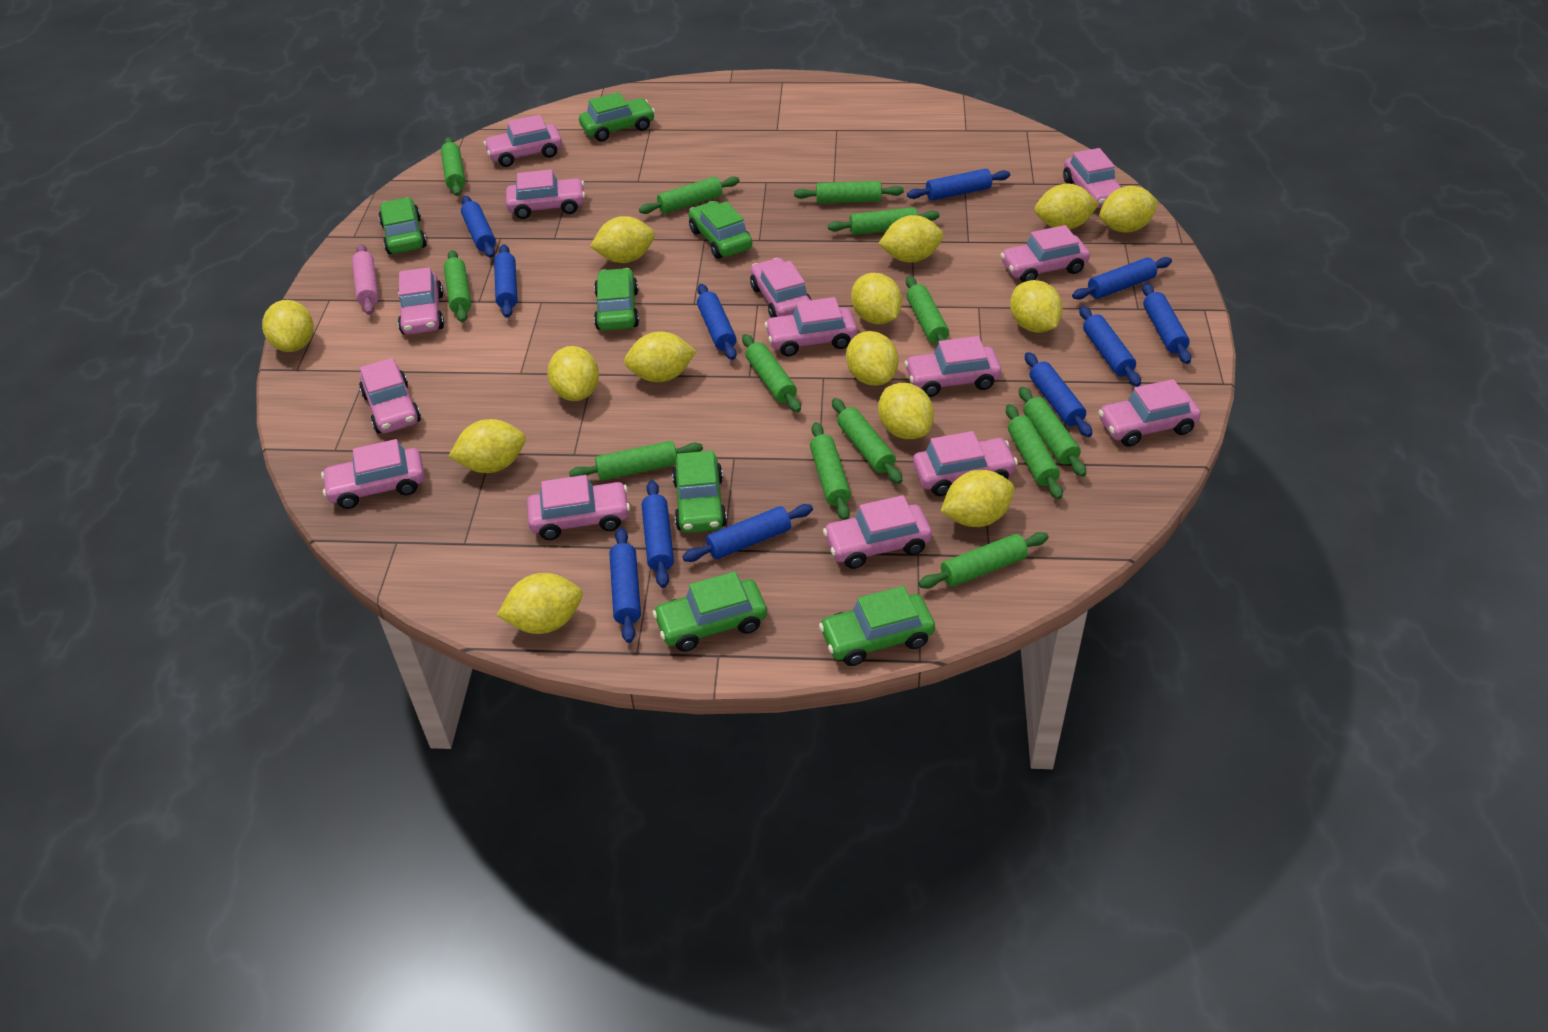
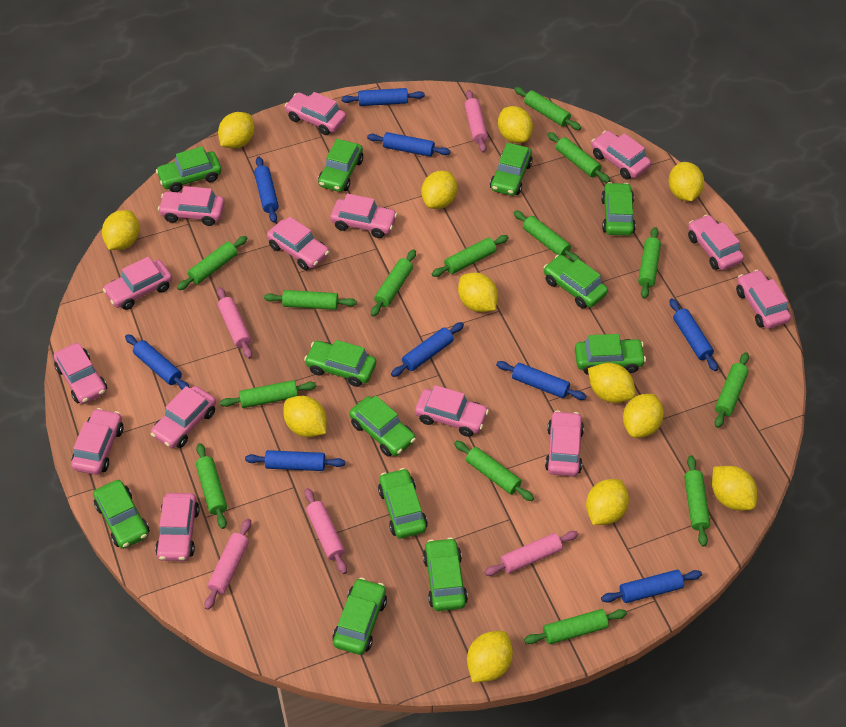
blue rolling pin: [461,196,496,258] [494,244,518,318] [609,528,641,643] [642,480,674,588] [682,504,813,562] [697,284,737,360] [907,169,1010,201] [1025,352,1092,437] [1072,257,1172,300] [1079,306,1141,387] [1142,283,1191,364] = 11 -> [125,334,190,390] [245,450,345,471] [254,157,279,223] [341,88,425,106] [367,132,451,157] [391,322,464,377] [496,361,586,400] [601,570,702,603] [670,298,718,371] = 9
green car: [378,197,427,254] [579,92,655,142] [594,268,639,331] [653,571,767,652] [672,451,727,533] [689,201,752,259] [819,586,935,666] = 7 -> [93,480,149,549] [156,146,222,192] [304,340,376,387] [318,139,363,192] [332,578,387,655] [349,396,416,457] [378,468,428,539] [423,538,468,611] [490,143,533,196] [544,255,608,308] [575,334,646,375] [601,182,636,236] = 12
green rolling pin: [441,137,465,196] [444,250,471,323] [569,441,703,481] [639,176,740,214] [742,334,801,412] [794,181,904,204] [810,422,851,520] [828,207,940,235] [832,398,902,484] [906,276,949,344] [918,532,1049,589] [1006,404,1063,499] [1019,387,1086,477] = 13 -> [177,236,247,290] [196,443,227,529] [220,380,316,408] [264,290,357,310] [371,250,416,317] [432,235,509,277] [454,440,534,501] [514,87,581,130] [514,210,580,262] [524,609,627,644] [547,132,610,183] [638,227,661,299] [684,455,710,547] [715,352,749,428] = 14
pink rolling pin: [352,244,379,315] = 1 -> [205,519,251,610] [217,287,252,359] [304,488,347,574] [464,90,488,153] [484,531,578,576] = 5
yellow lemon: [262,300,314,352] [448,419,526,473] [497,573,583,634] [547,346,599,401] [590,216,655,263] [624,331,696,382] [846,331,898,386] [851,273,902,324] [878,215,943,263] [878,383,934,439] [941,470,1014,527] [1010,280,1063,333] [1035,184,1099,230] [1099,186,1159,233] = 14 -> [102,210,139,250] [218,112,255,149] [283,396,327,437] [421,171,457,209] [458,273,498,312] [467,631,513,682] [498,106,533,143] [586,479,629,525] [588,363,636,403] [623,394,664,438] [669,162,704,201] [712,466,757,510] = 12

